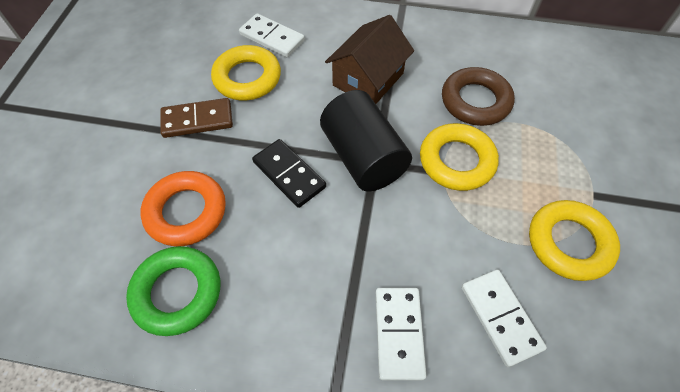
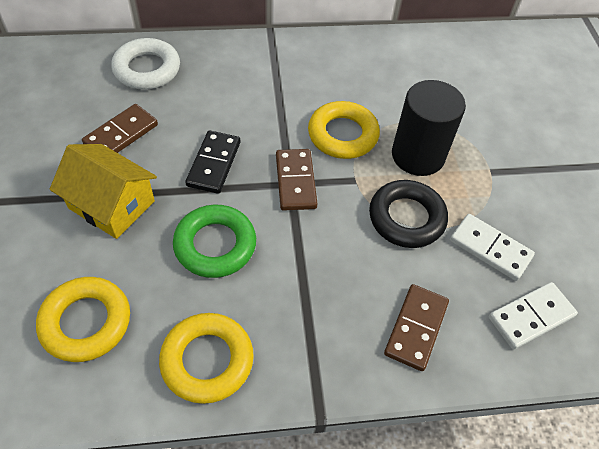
black ring: none = 0 -> [369,180,448,248] = 1
brown domino: [161,98,233,138] = 1 -> [82,104,158,153] [276,149,318,211] [384,284,449,371] = 3
brown house: [325,15,414,104] = 1 -> none = 0
brown ring: [442,67,515,126] = 1 -> none = 0
orange ring: [141,171,226,246] = 1 -> none = 0
white domino: [239,13,305,57] [376,288,427,381] [461,270,547,367] = 3 -> [450,214,535,281] [489,282,578,350] = 2
white ring: none = 0 -> [111,38,180,90] = 1
yellow house: none = 0 -> [50,144,157,239] = 1

